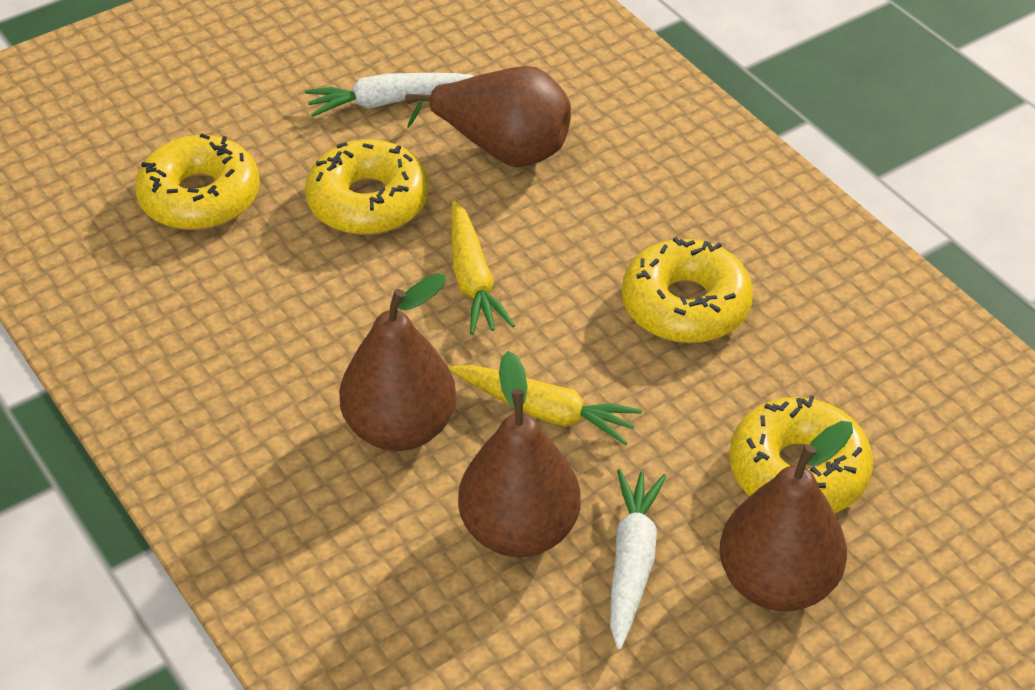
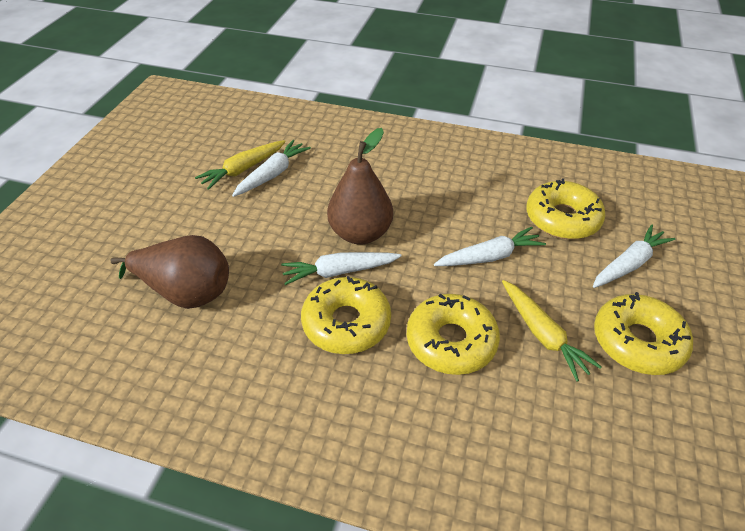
brown pear: [339,273,456,451] [405,66,571,167] [458,351,581,557] [719,421,853,611] = 4 -> [110,235,229,309] [327,128,393,245] = 2
white carrot: [305,73,474,117] [610,469,667,649] = 2 -> [232,140,311,197] [281,252,402,285] [434,227,546,266] [593,225,675,288] = 4

